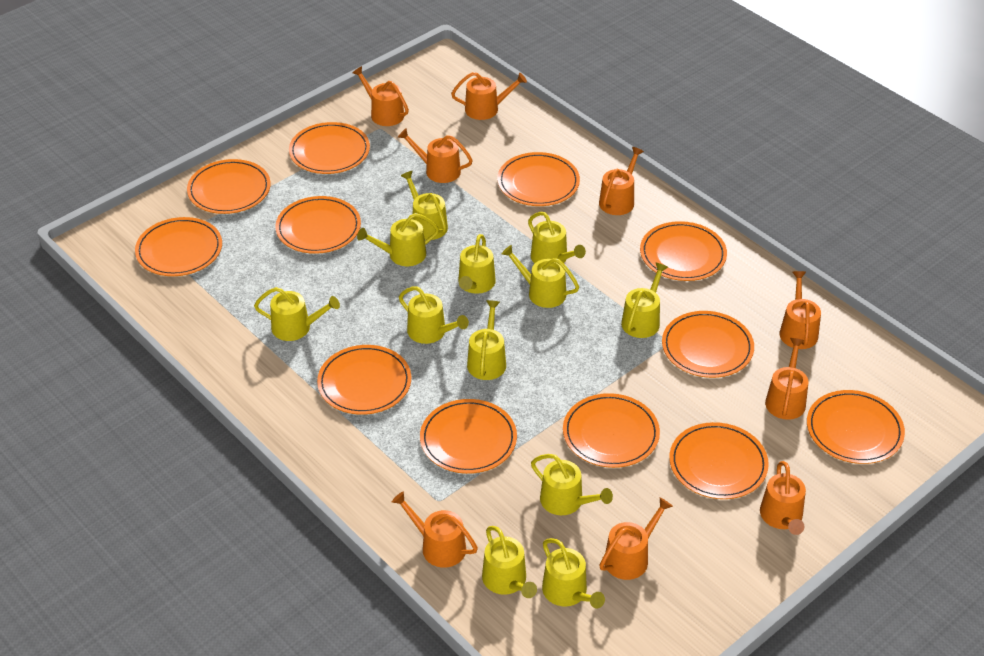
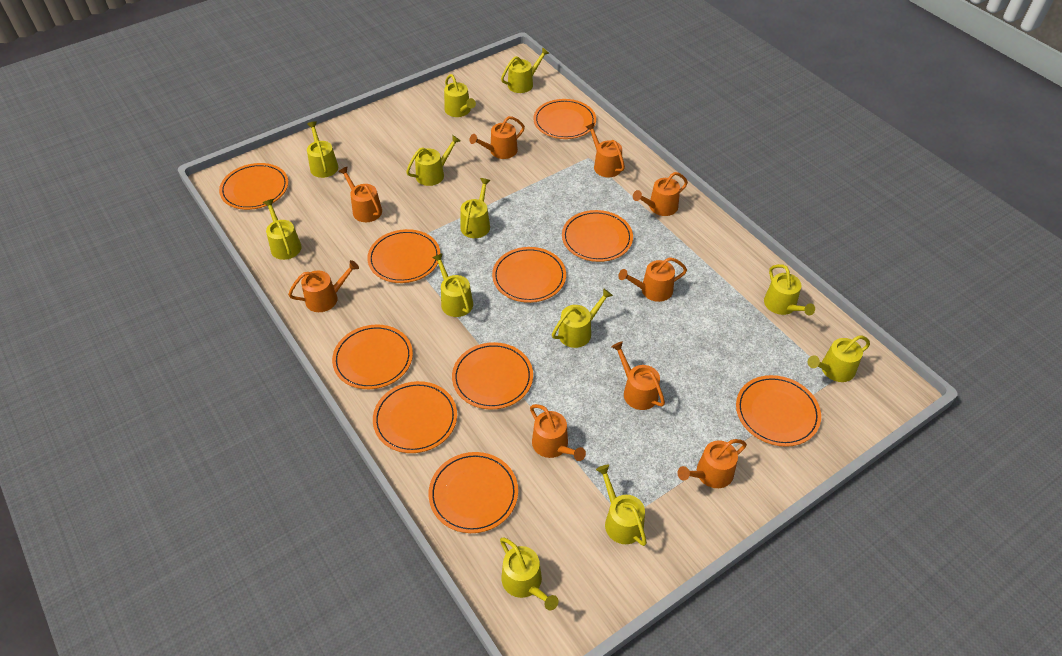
orange plate: [135,217,222,276] [187,159,271,214] [275,196,361,254] [289,122,370,174] [317,345,411,415] [420,399,517,474] [497,152,580,206] [563,393,660,468] [640,221,727,281] [662,311,754,378] [669,422,769,499] [807,390,905,464] = 12 -> [219,163,288,210] [332,325,413,389] [367,229,440,283] [373,381,457,453] [429,452,518,533] [452,342,533,409] [492,247,566,303] [533,99,596,139] [562,210,633,262] [736,375,821,447] = 10

